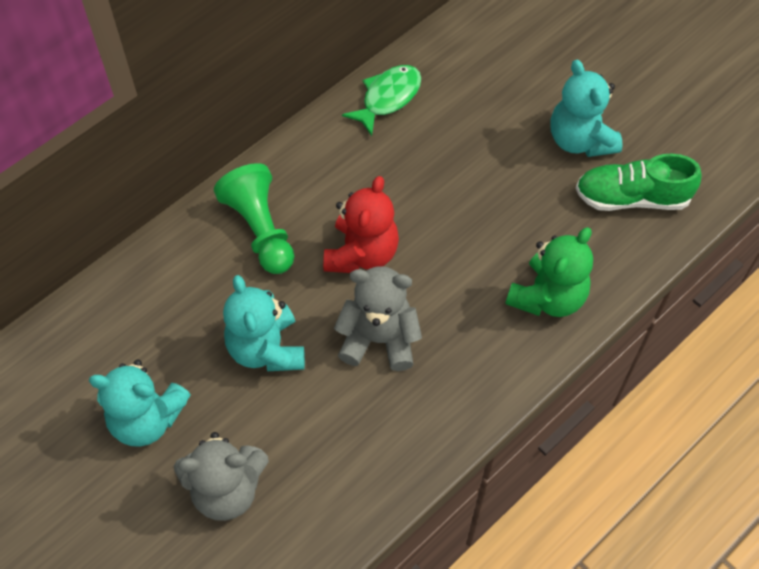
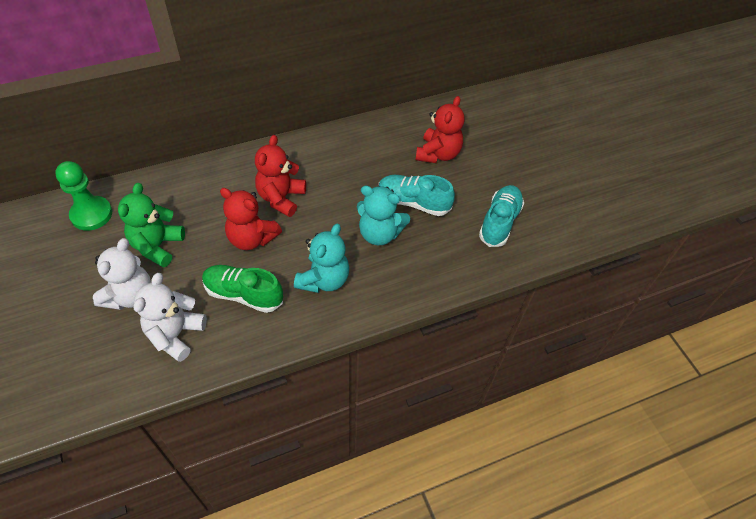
green fish: [342,65,421,136] = 1 -> none = 0
grey teddy bear: [174,432,269,521] [334,266,422,371] = 2 -> none = 0
red teddy bear: [323,176,399,273] = 1 -> [220,188,282,250] [255,135,306,217] [416,96,465,163] = 3
turquoise shoe: none = 0 -> [379,175,455,216] [479,185,524,247] = 2
turquoise teddy bear: [89,359,191,447] [223,275,305,371] [550,60,623,157] = 3 -> [294,224,349,293] [357,186,410,245] = 2
white teddy bear: none = 0 -> [93,238,151,310] [133,273,207,362] = 2

